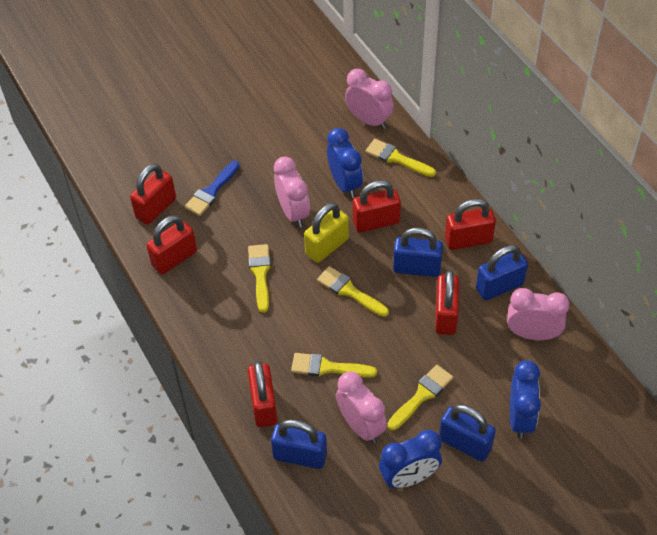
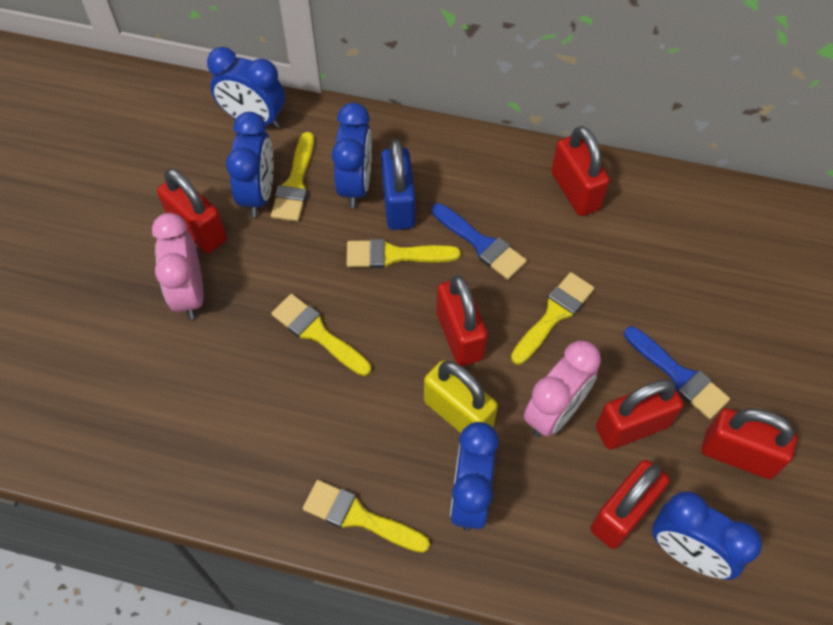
blue brush: [185,161,240,216] = 1 -> [432,203,527,280] [624,326,730,419] = 2
blue clock: [327,128,363,198] [379,430,442,488] [510,360,541,439] = 3 -> [207,47,285,128] [226,112,274,217] [332,103,372,208] [450,422,499,531] [652,491,762,580] = 5
blue padlock: [271,419,327,469] [393,228,443,277] [439,404,496,462] [476,245,528,301] = 4 -> [381,139,415,230] = 1
pink clock: [274,157,310,227] [336,371,387,444] [345,69,394,129] [507,288,570,340] = 4 -> [152,213,203,319] [524,340,601,438] = 2

